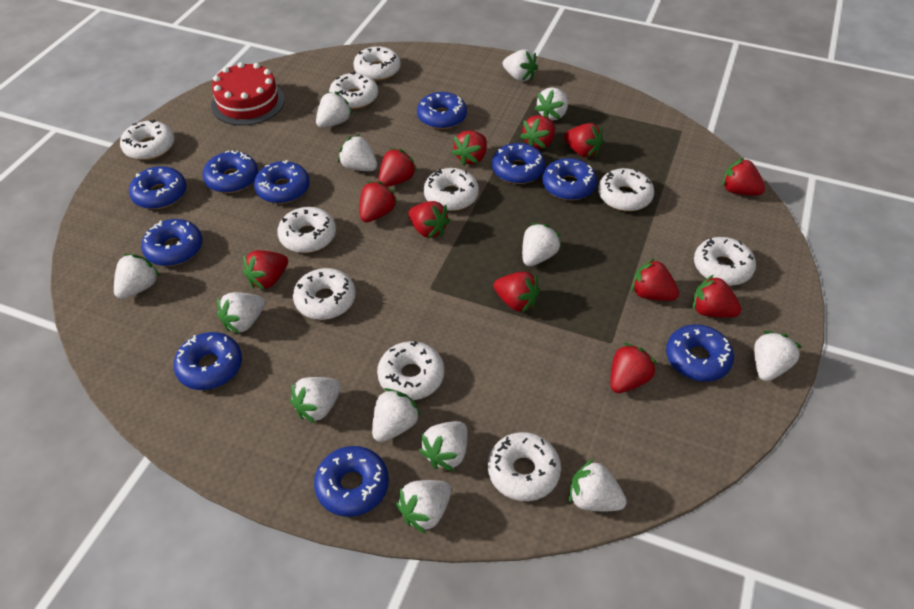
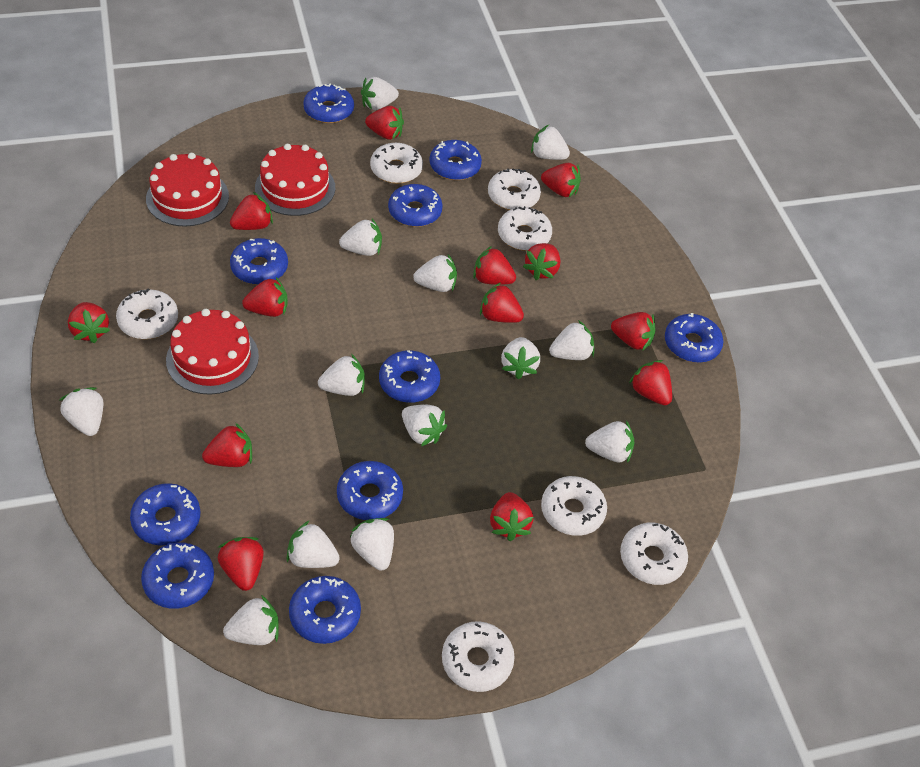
red cake: [211,62,285,126] = 1 -> [146,153,229,227] [166,309,259,395] [255,144,335,216] = 3
red strawberry: [243,250,288,290] [360,181,398,222] [378,148,417,187] [408,201,450,239] [452,130,487,166] [494,272,540,313] [520,115,555,149] [564,123,603,158] [610,343,657,393] [631,258,679,301] [693,275,741,318] [722,158,765,196] = 12 -> [68,302,110,343] [202,423,252,467] [218,537,264,591] [230,192,273,230] [242,277,288,317] [365,106,404,140] [473,246,516,285] [480,282,524,323] [490,492,533,541] [523,243,561,280] [541,163,581,197] [611,312,655,351] [629,360,672,405] = 13
white donut: [120,120,175,160] [277,207,336,253] [293,268,356,320] [329,72,378,109] [353,46,401,81] [377,341,444,400] [424,168,479,211] [488,432,561,501] [598,168,654,211] [694,237,756,286] = 10 -> [116,288,178,339] [370,143,423,184] [442,621,515,692] [488,168,541,210] [498,206,552,251] [541,476,607,536] [620,523,688,585] = 7

